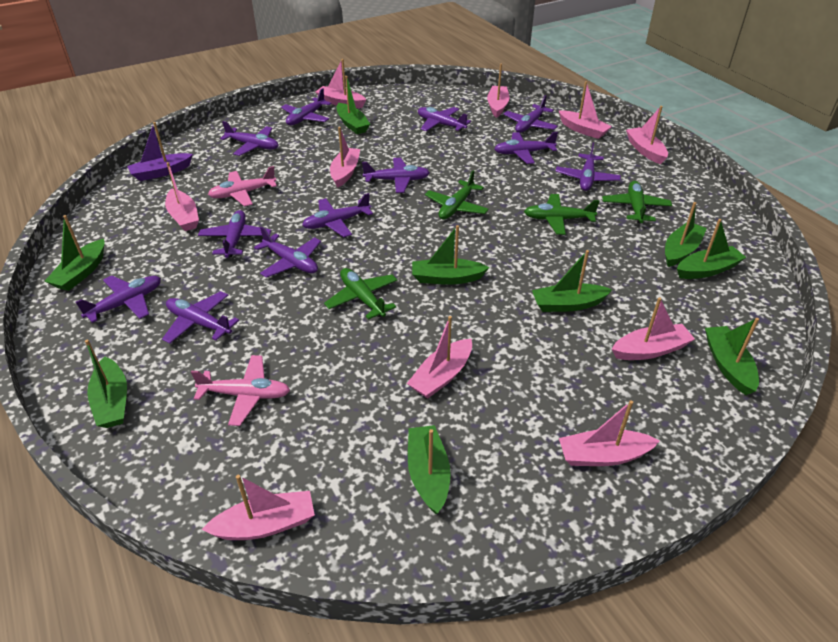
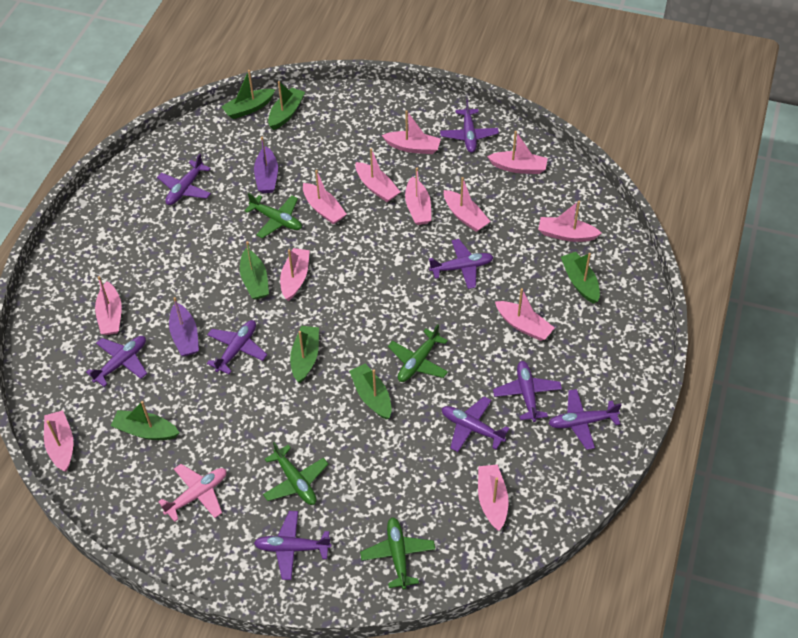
green boat: [45,215,104,291] [85,340,127,428] [337,76,370,134] [408,425,451,514] [412,225,490,285] [532,250,612,312] [665,202,707,267] [677,219,746,279] [705,318,759,395] = 9 -> [111,401,179,440] [221,70,275,119] [240,241,269,300] [268,81,305,130] [290,326,319,383] [349,363,391,420] [561,252,600,304] = 7
pink boat: [165,162,199,231] [202,475,315,540] [315,59,366,108] [330,127,360,188] [407,316,472,398] [487,63,509,118] [559,81,612,139] [559,400,660,466] [612,297,695,360] [626,106,668,164] = 10 -> [44,410,73,472] [95,276,122,335] [280,248,310,301] [303,170,347,224] [355,148,400,202] [382,110,441,154] [405,168,431,225] [444,177,491,232] [478,464,509,531] [487,131,548,174] [495,288,555,341] [538,201,602,242] = 12
pink plane: [191,355,290,426] [208,166,277,207] = 2 -> [158,464,226,522] = 1
purple boat: [127,122,193,181] = 1 -> [169,297,199,356] [254,136,278,193] = 2
purple plane: [75,276,161,323] [162,291,239,344] [198,210,271,258] [220,121,278,156] [254,226,321,278] [281,88,332,125] [302,193,373,237] [362,158,430,193] [418,107,471,132] [494,132,558,164] [504,95,558,133] [555,142,621,191] = 12 -> [86,336,147,387] [157,154,211,205] [207,320,267,374] [254,511,331,580] [429,239,493,289] [440,99,499,153] [442,396,510,452] [493,361,562,422] [548,389,621,450] = 9

